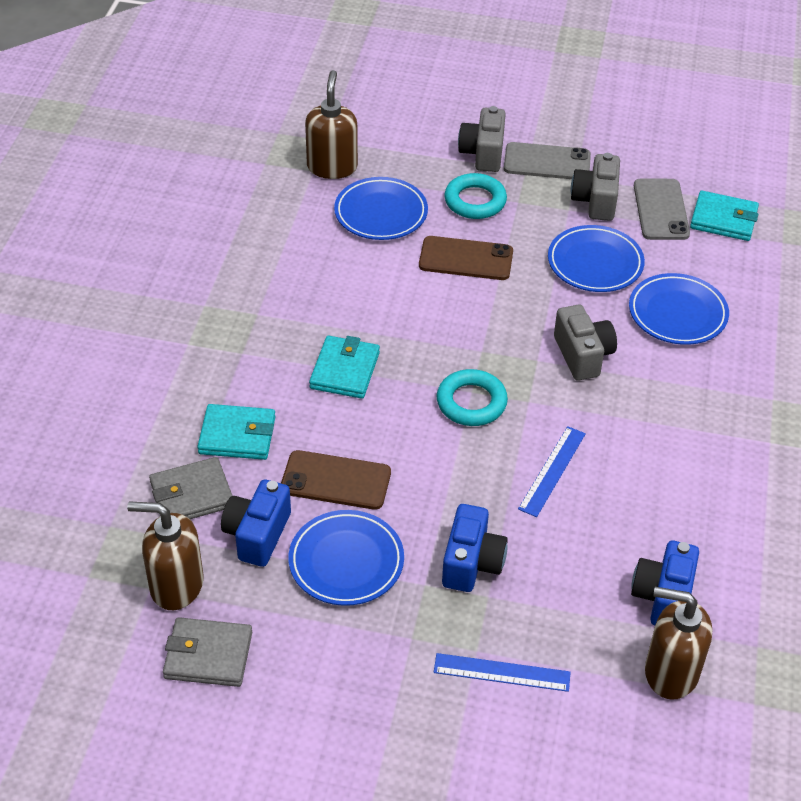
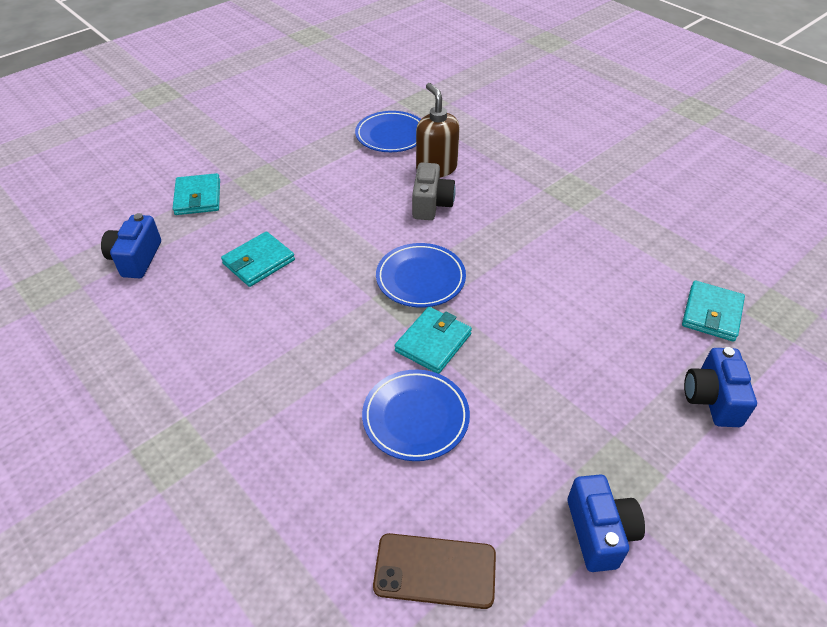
blue plate: [288,510,404,606] [334,177,428,240] [548,225,645,292] [629,273,729,345] = 4 -> [355,111,421,152] [362,370,470,461] [376,243,466,308] = 3
blue ruler: [434,653,571,692] [518,426,586,517] = 2 -> none = 0
brown phone: [281,450,391,510] [419,236,513,280] = 2 -> [373,533,496,609] = 1
brown soap dispenser: [127,501,203,610] [305,70,358,179] [645,587,712,700] = 3 -> [416,83,460,177] = 1
grey camera: [458,106,506,172] [554,305,617,381] [571,153,620,221] = 3 -> [412,163,456,220] = 1
grey phone: [504,142,591,179] [634,179,690,240] = 2 -> none = 0
grey wallet: [149,457,232,519] [163,617,252,687] = 2 -> none = 0
turquoise ring: [436,369,508,426] [444,173,507,219] = 2 -> none = 0
turquoise wallet: [197,404,276,460] [309,336,380,399] [690,190,759,241] = 3 -> [173,173,220,215] [221,231,295,287] [395,307,472,374] [682,280,745,342] = 4

